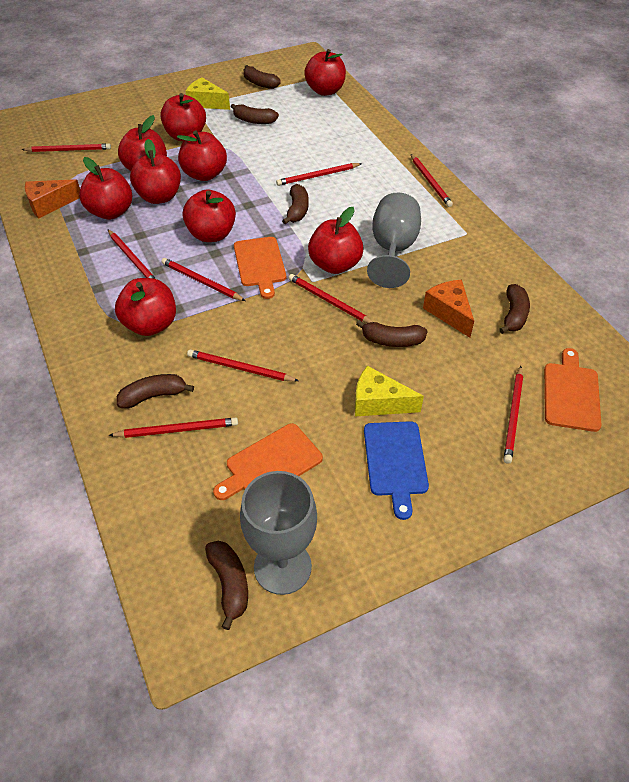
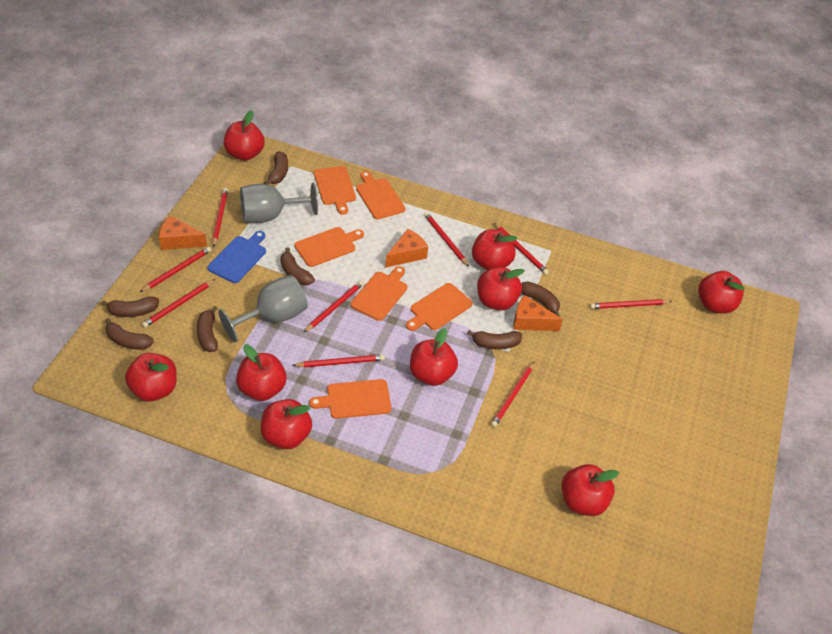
orange cheese: [25,179,80,219] [423,280,474,338] = 2 -> [159,216,207,250] [385,229,428,268] [513,295,563,331] = 3
orange cutting board: [213,423,323,500] [234,237,286,299] [544,348,602,432] = 3 -> [294,227,364,267] [309,379,392,419] [314,166,356,215] [350,266,407,321] [356,171,405,219] [406,283,473,331] = 6
yellow cheese: [185,77,230,110] [355,366,424,416] = 2 -> none = 0

